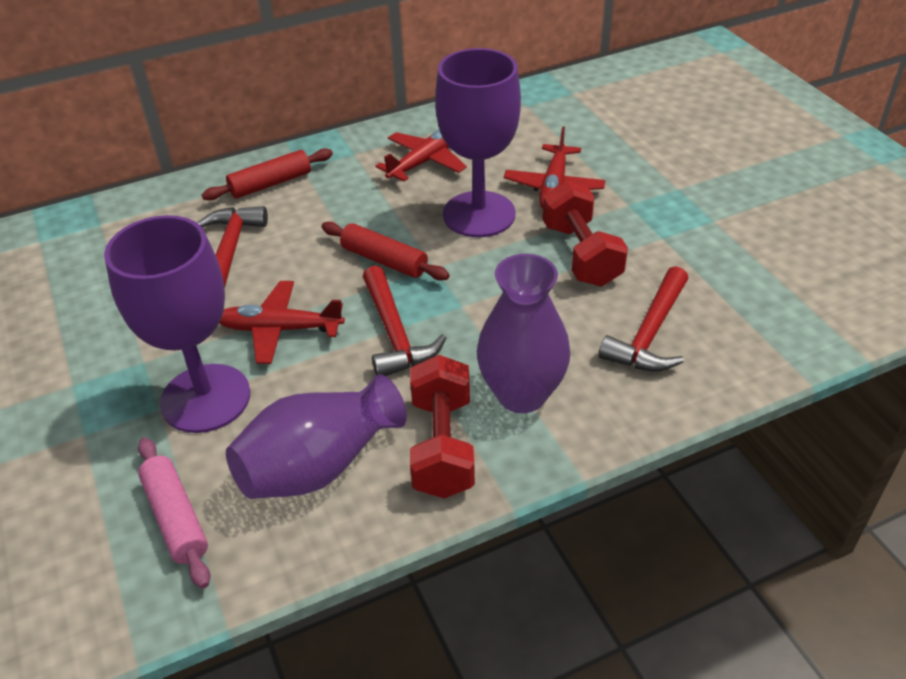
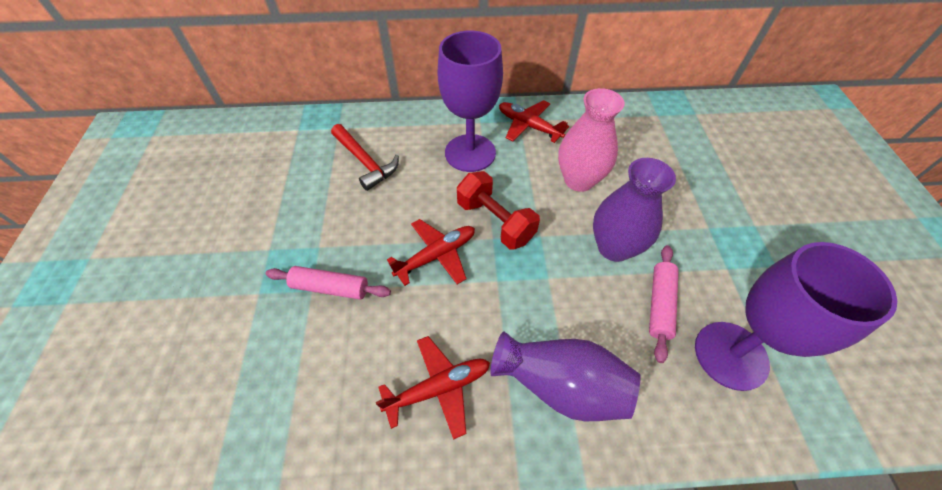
pink rolling pin: [138,437,210,589] = 1 -> [266,266,391,300] [649,245,679,363] = 2
pink vase: none = 0 -> [558,88,625,192] = 1
red dumbbell: [410,355,475,498] [542,181,628,286] = 2 -> [457,171,540,250] = 1
red hammer: [197,206,268,287] [363,266,446,376] [598,266,688,372] = 3 -> [331,124,399,191] = 1
red rolling pin: [202,148,333,200] [321,222,450,281] = 2 -> none = 0

